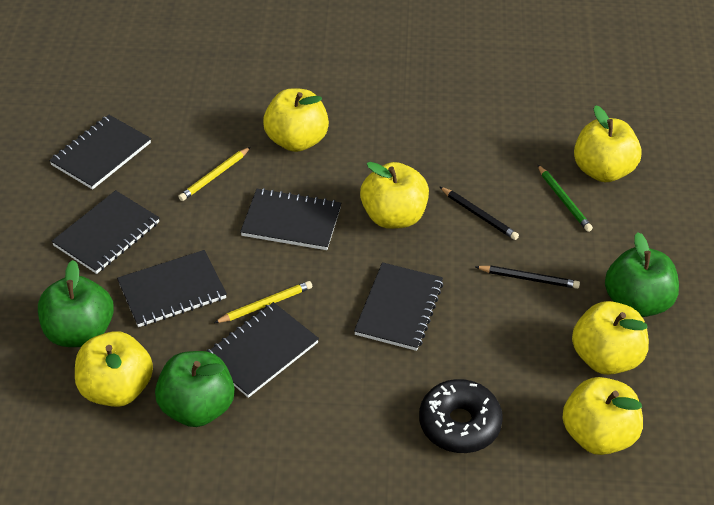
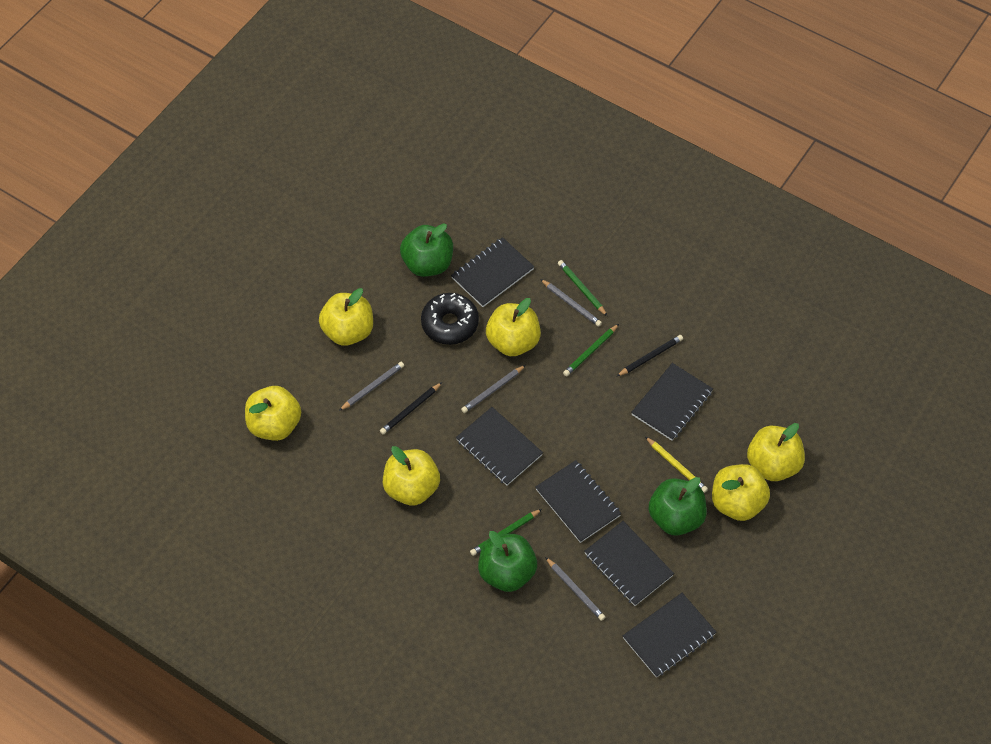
green pencil: [537,164,593,232] = 1 -> [470,509,542,556] [558,260,607,316] [563,324,619,376] = 3
grey pencil: none = 0 -> [339,362,404,411] [461,365,526,413] [540,279,602,327] [545,557,605,621] = 4
yellow pencil: [178,147,251,201] [214,281,313,323] = 2 -> [645,437,708,493] = 1

